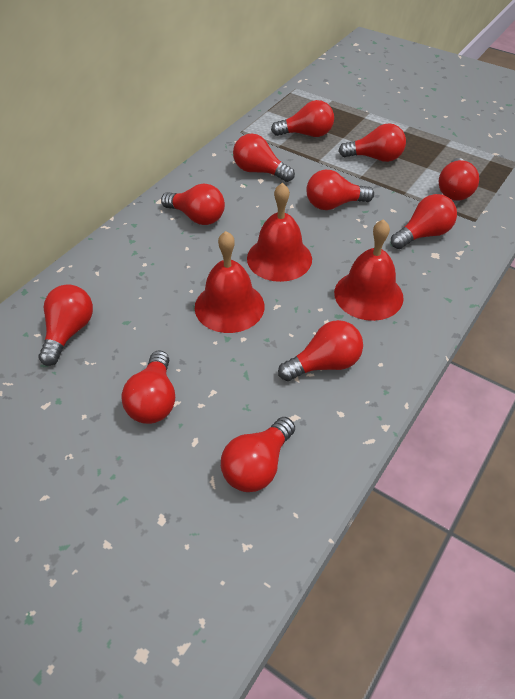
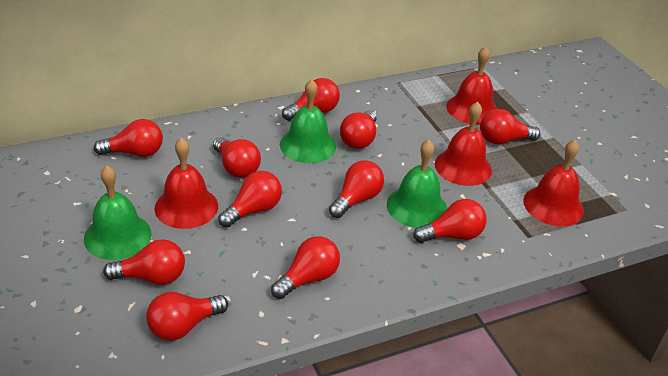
green bell: none = 0 -> [84,166,152,260] [280,79,336,163] [387,140,447,228] = 3
red bell: [195,231,264,333] [247,183,312,282] [334,219,404,321] = 3 -> [155,138,218,229] [435,102,492,186] [446,46,497,125] [523,140,584,226] = 4

